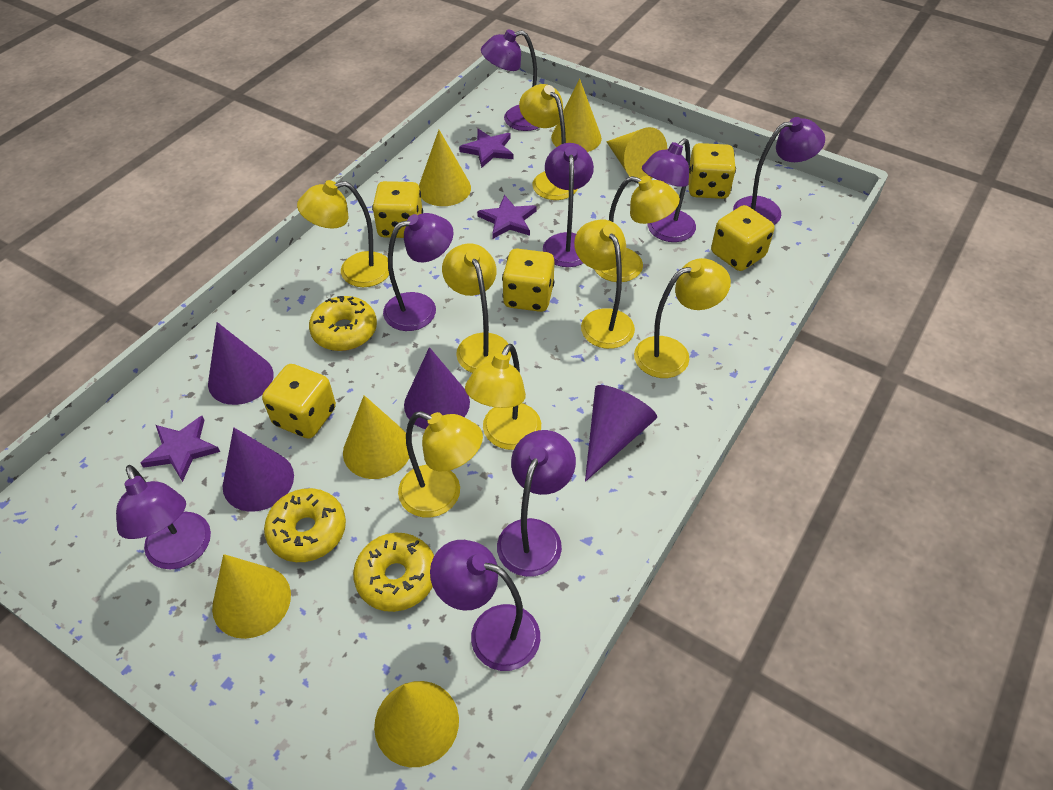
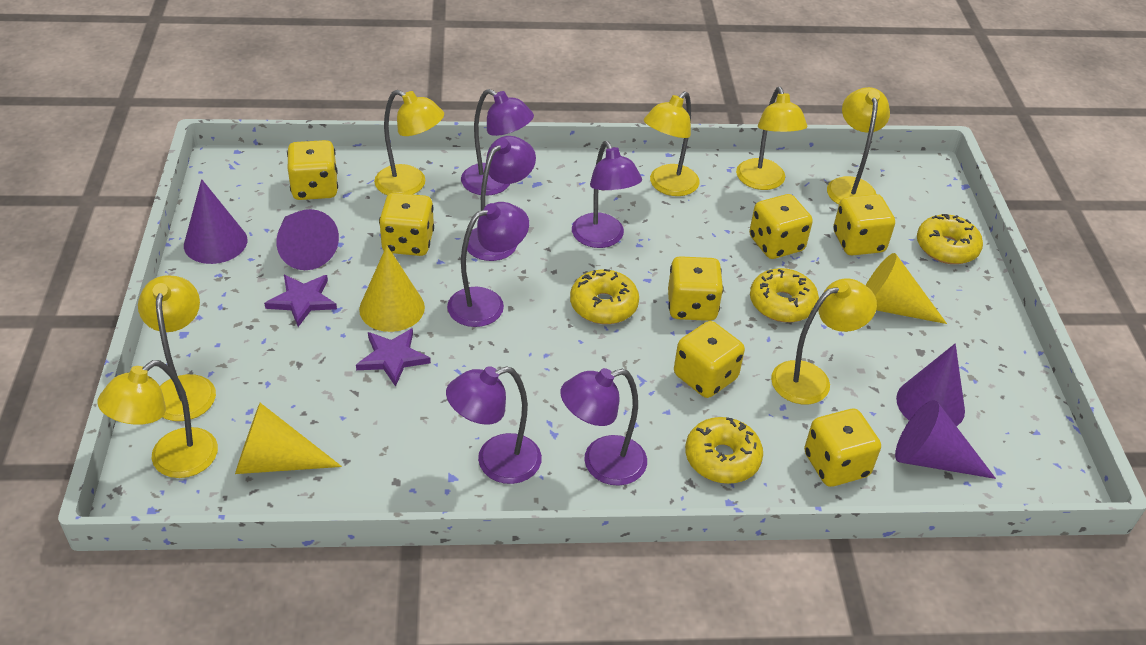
purple lamp: [116,465,211,569] [383,213,453,331] [430,540,540,671] [481,29,539,131] [497,430,576,577] [543,143,594,267] [642,138,696,242] [733,117,825,225] = 8 -> [446,366,542,484] [447,202,529,327] [461,89,534,195] [467,136,536,261] [560,368,647,486] [572,141,642,248] = 6
purple star: [141,416,220,482] [459,129,514,168] [477,195,537,239] = 3 -> [264,275,337,327] [356,328,431,387] = 2
yellow cone: [212,554,291,639] [343,395,409,479] [374,681,459,767] [419,130,471,206] [551,79,602,152] [606,127,667,179] = 6 -> [235,403,342,474] [359,245,425,332] [865,253,947,324] = 3
yellow dice: [262,364,336,438] [372,181,423,238] [502,249,554,312] [689,143,736,199] [711,205,775,271] = 5 -> [287,140,338,200] [379,193,434,256] [668,256,723,321] [674,321,745,398] [749,194,813,259] [804,409,881,487] [833,194,895,256] = 7
yellow donut: [264,488,346,562] [309,296,377,351] [353,533,434,612] = 3 -> [570,269,639,324] [685,417,763,484] [750,268,819,322] [917,214,983,264] = 4
yellow lamp: [297,180,389,287] [398,411,483,518] [442,243,511,373] [465,344,541,450] [519,84,578,200] [574,219,635,349] [594,176,680,282] [634,258,731,378] = 8 -> [98,360,218,478] [138,275,216,421] [374,90,444,196] [644,91,700,196] [736,87,807,190] [771,278,877,404] [827,87,890,204] = 7

